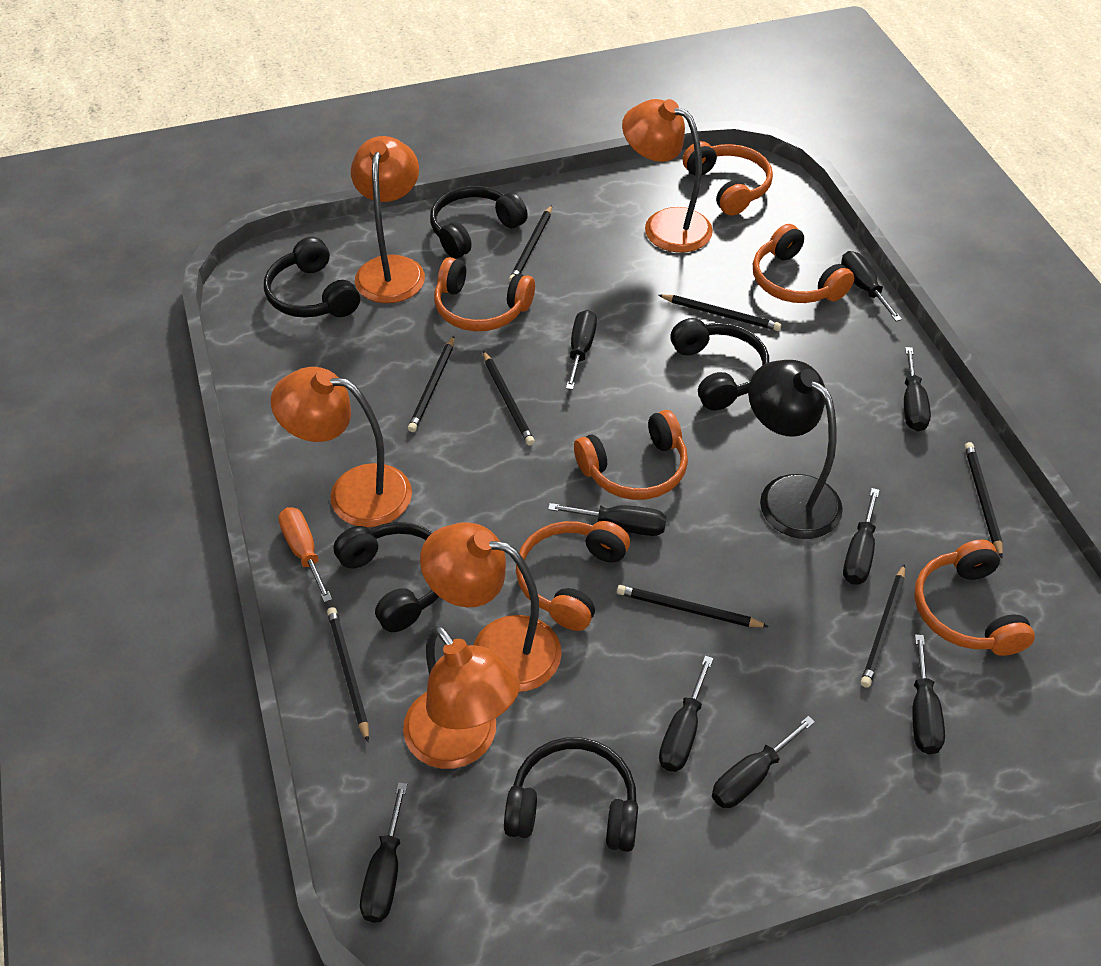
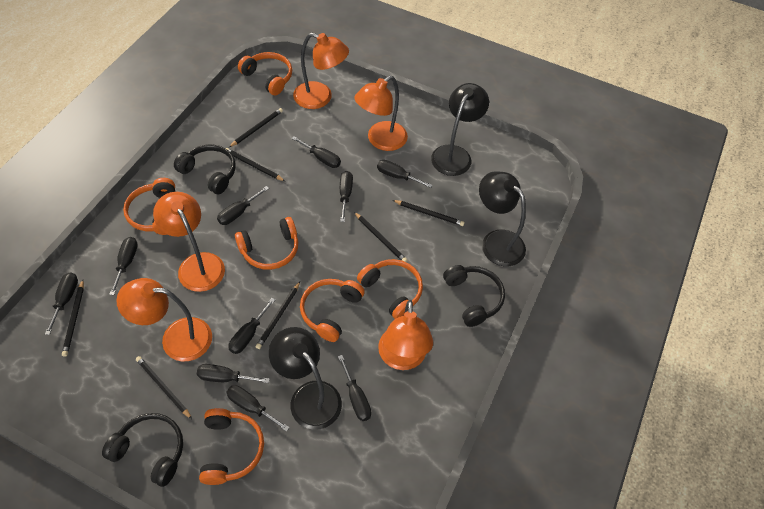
black headphones: [264,237,360,318] [334,522,439,632] [430,186,528,259] [504,737,638,852] [670,318,769,410] = 5 -> [102,413,183,487] [174,144,236,194] [443,265,505,327] = 3
black lamp: [748,360,843,539] = 1 -> [269,327,342,430] [431,83,489,176] [479,171,526,266] = 3
black pencil: [327,607,369,742] [408,336,454,432] [483,351,535,446] [509,205,552,282] [617,585,769,627] [658,294,781,331] [861,564,905,688] [965,442,1003,558] = 8 -> [62,280,84,357] [136,356,192,419] [226,148,285,181] [229,108,283,147] [256,282,300,349] [354,212,407,262] [393,200,465,226] = 7
black screwdriver: [360,782,407,923] [548,503,666,536] [566,310,597,390] [659,656,713,772] [712,716,815,808] [841,251,902,322] [843,488,879,585] [904,347,931,432] [912,634,945,754] = 9 -> [45,272,78,335] [109,237,138,295] [197,364,270,383] [217,186,269,225] [227,385,290,432] [228,298,275,354] [291,136,341,168] [338,355,371,421] [340,171,353,222] [377,160,433,188] = 10
orange screwdriver: [278,507,332,603] = 1 -> none = 0

